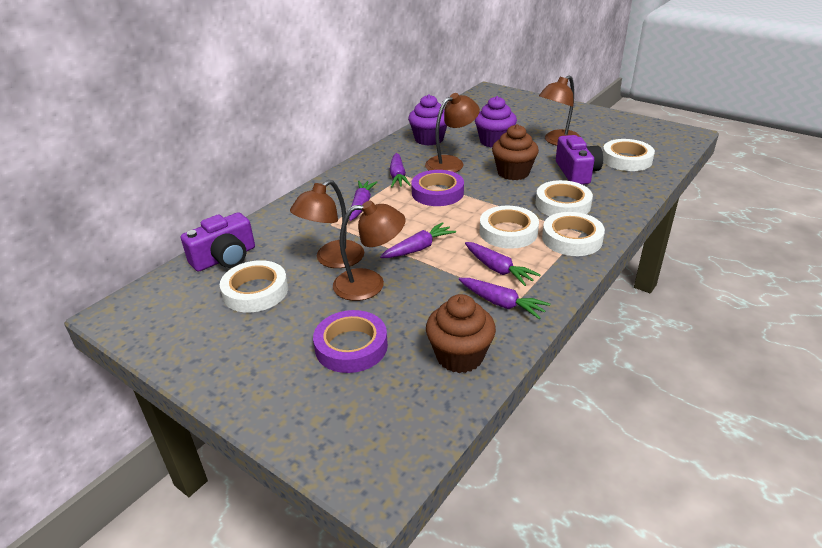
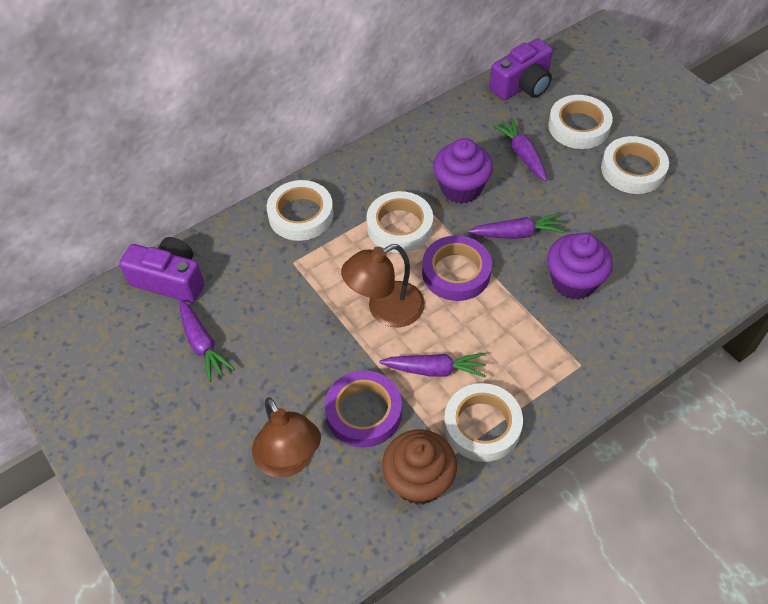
brown cupcake: [426,294,496,373] [492,124,539,180] = 2 -> [382,430,457,505] = 1
brown lamp: [290,180,364,268] [333,201,405,301] [425,93,480,172] [539,75,581,146] = 4 -> [252,397,321,478] [341,244,425,327] = 2
purple carrot: [349,181,377,221] [380,222,456,258] [390,153,411,187] [459,278,550,319] [465,242,541,286] = 5 -> [180,299,235,382] [379,353,486,378] [468,213,566,239] [492,117,547,181] = 4

